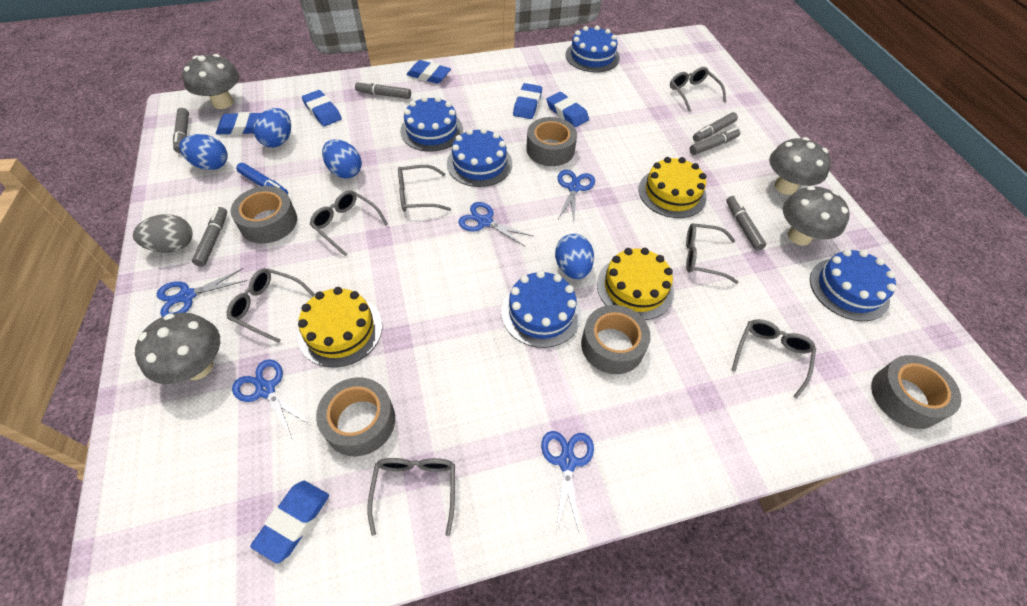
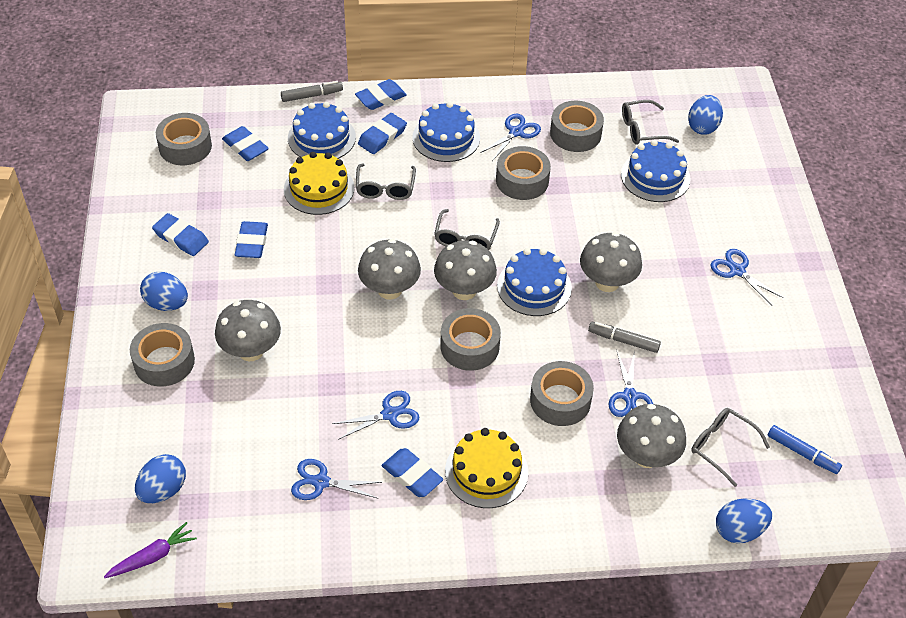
blue cake: [400,96,463,151] [447,128,512,187] [501,270,581,348] [566,26,620,72] [810,249,897,321] = 5 -> [288,102,356,159] [412,102,480,162] [497,248,572,316] [621,140,691,202] = 4
grey egg: [133,214,193,253] = 1 -> none = 0
grey glasses: [227,268,315,343] [310,190,388,256] [367,458,455,536] [398,165,451,212] [670,67,726,112] [686,223,739,284] [731,319,816,399] = 7 -> [356,163,416,200] [434,209,500,250] [622,100,679,145] [691,408,770,487] = 4
grey marker: [173,108,189,153] [192,207,227,267] [355,81,411,99] [690,128,740,155] [693,112,738,142] [726,196,766,251] = 6 -> [281,81,343,102] [588,322,661,353] = 2
grey mushroom: [135,312,220,384] [182,54,239,109] [769,137,831,195] [783,186,850,246] = 4 -> [215,300,281,361] [358,239,421,300] [434,240,497,300] [580,232,642,292] [617,404,686,468] = 5
grey tape: [231,186,297,244] [316,377,395,456] [526,117,577,166] [581,305,651,374] [871,355,961,429] = 5 -> [130,323,195,387] [156,113,212,165] [440,308,501,371] [496,146,551,200] [530,361,594,426] [550,101,604,152] = 6
purple carrot: none = 0 -> [104,522,197,578] = 1
yellow cake: [297,287,382,368] [597,248,674,320] [638,157,707,218] = 3 -> [284,152,354,215] [445,428,528,508] = 2

